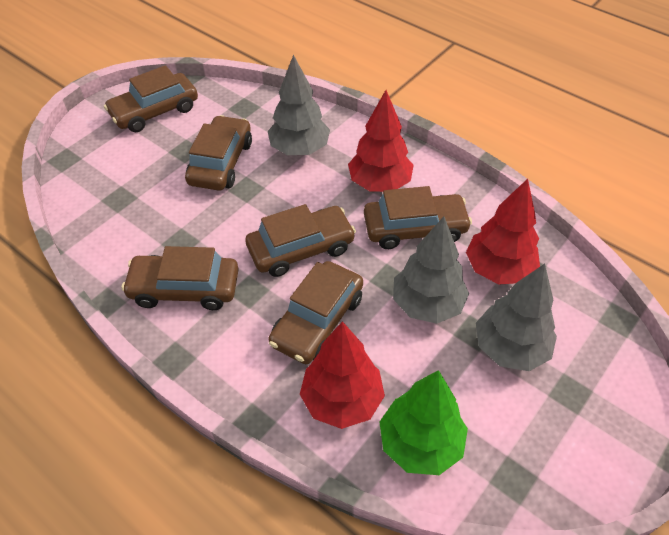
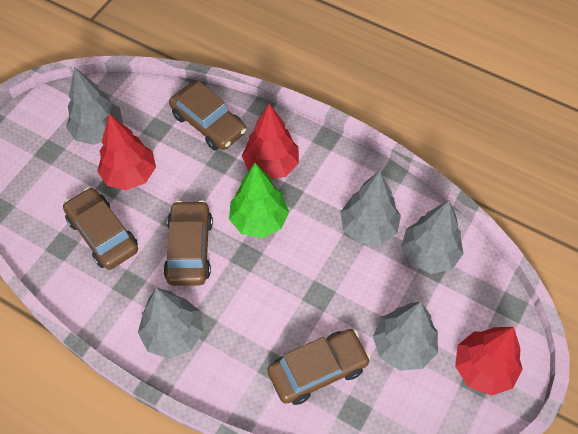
brown car: [104,65,198,132] [122,246,239,310] [185,115,252,191] [245,204,356,277] [268,261,363,364] [364,186,472,249] = 6 -> [63,188,138,270] [163,200,213,286] [169,81,246,150] [268,329,371,405] = 4
grey tree: [268,55,330,155] [393,217,469,324] [476,264,557,371] = 3 -> [66,67,123,145] [138,288,203,359] [340,171,401,245] [373,302,438,371] [401,200,463,274] = 5

